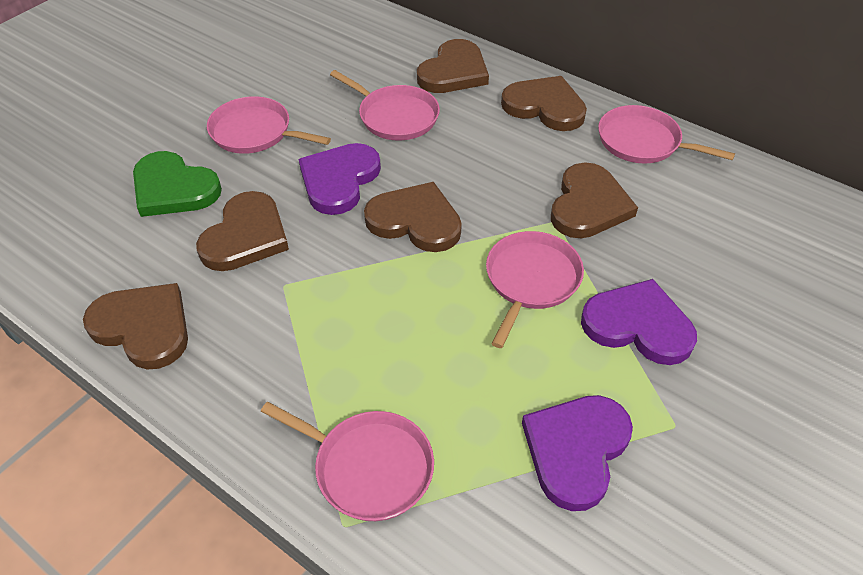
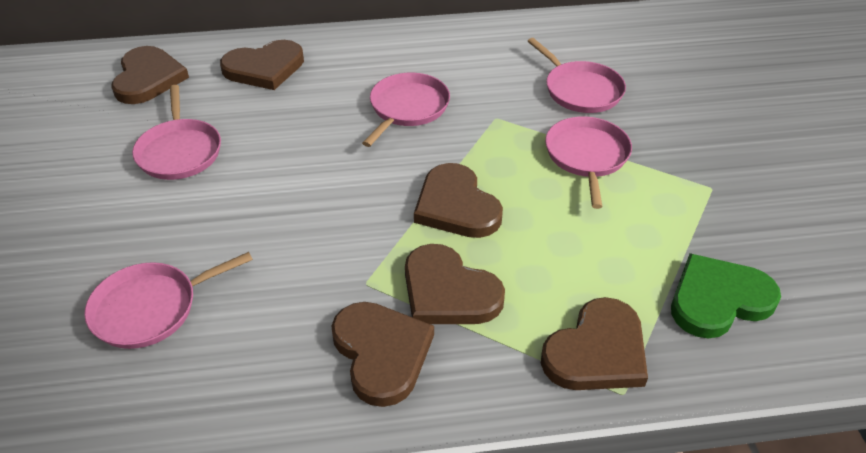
purple heart: [299,143,381,215] [522,395,633,511] [581,279,697,365] = 3 -> none = 0

